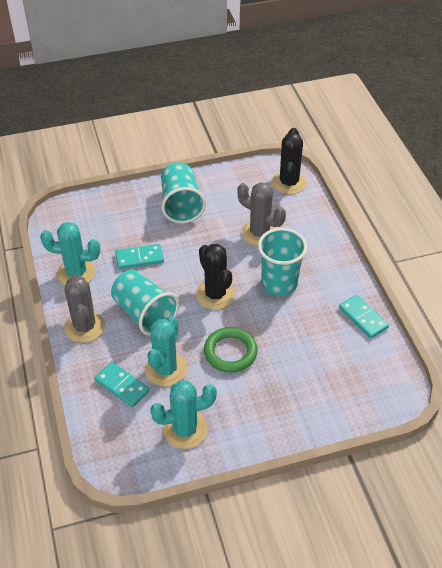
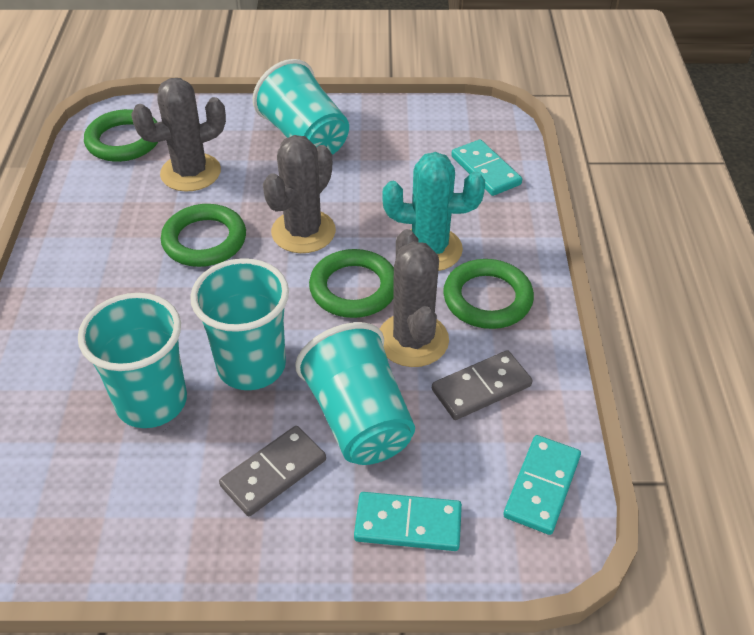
black cactus: [196,244,235,309] [272,128,307,194] = 2 -> none = 0
green ring: [204,327,258,373] = 1 -> [84,109,158,162] [161,204,246,267] [309,249,394,318] [443,259,534,329] = 4
grey cactus: [65,275,105,343] [237,182,286,246] = 2 -> [131,78,226,192] [263,135,336,253] [380,229,449,367] = 3
grey domino: none = 0 -> [219,426,326,516] [432,350,532,420] = 2
turquoise cactus: [40,222,100,285] [145,316,187,387] [150,380,217,449] = 3 -> [382,152,485,271] = 1
turquoise cup: [111,270,179,335] [161,163,206,223] [258,228,307,296] = 3 -> [78,293,187,428] [190,258,289,390] [253,59,349,155] [295,322,415,465] = 4

